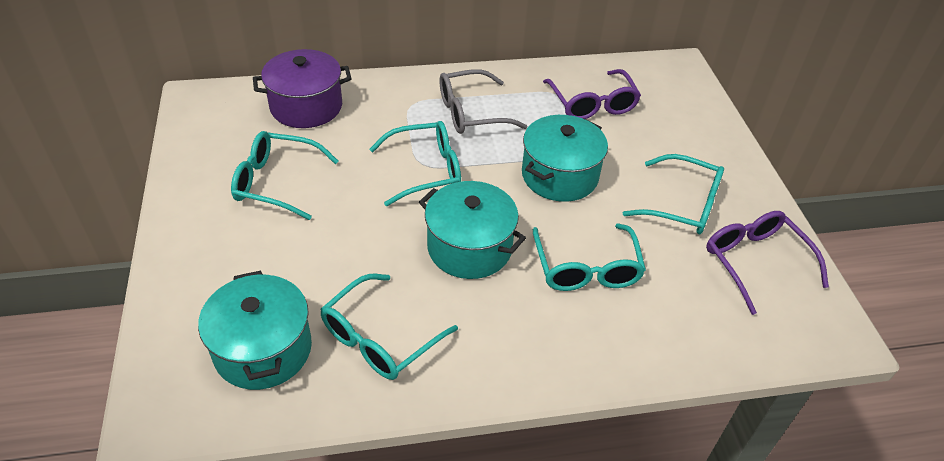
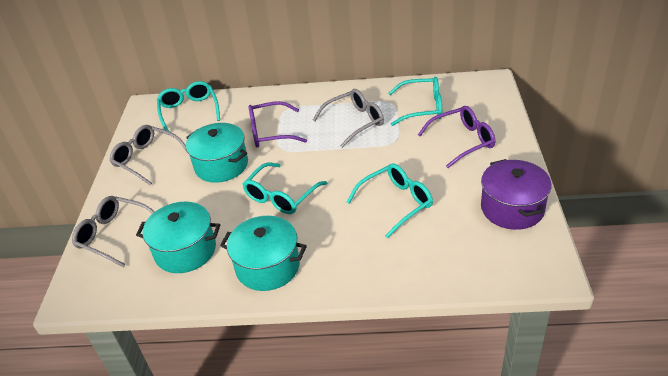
grey glasses: [439,69,527,134] = 1 -> [72,196,154,268] [109,125,187,185] [313,89,384,148] = 3
turquoise glasses: [231,131,338,220] [320,274,458,380] [370,121,461,206] [533,223,646,291] [623,154,724,234] = 5 -> [157,81,220,131] [242,163,327,214] [347,164,433,238] [388,77,442,126] = 4

